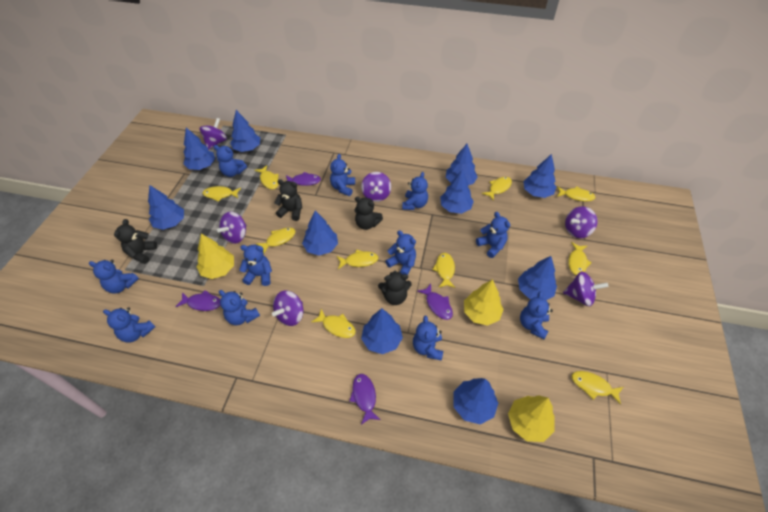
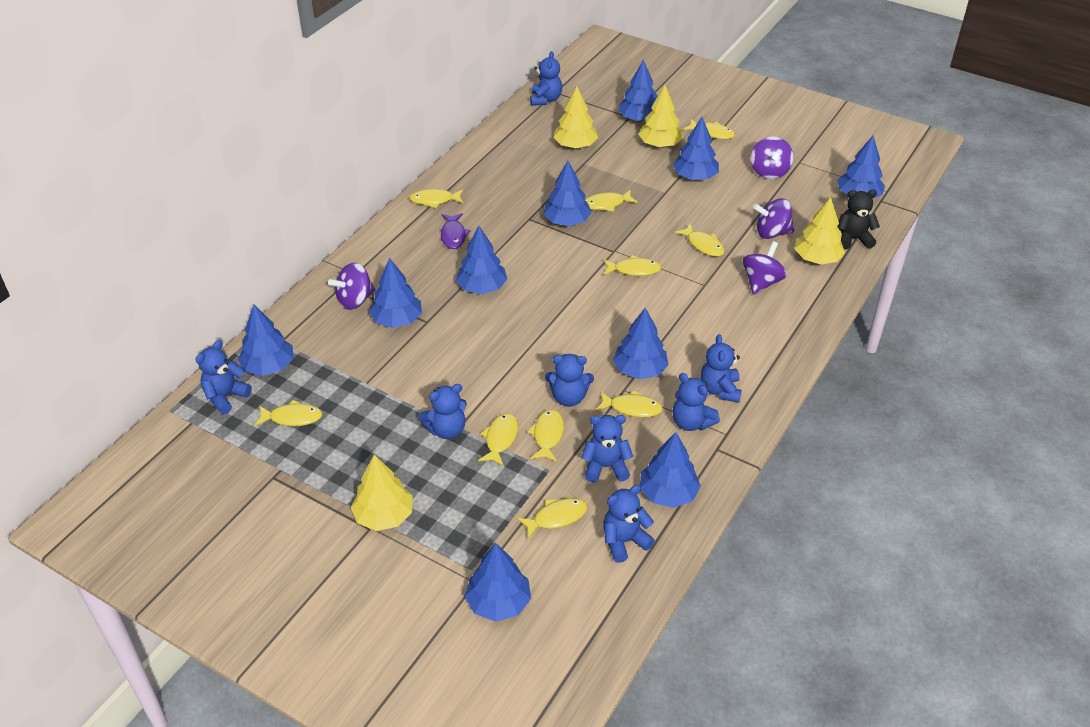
black teddy bear: [114,219,157,264] [274,179,302,221] [354,197,383,230] [378,271,412,305] = 4 -> [837,189,880,250] = 1
blue teddy bear: [89,260,139,294] [103,307,155,343] [214,145,247,177] [219,290,260,325] [239,245,272,286] [330,154,355,196] [385,230,416,275] [402,172,428,210] [413,316,443,361] [476,212,510,258] [520,291,553,339] = 11 -> [195,340,252,414] [419,384,467,439] [530,51,562,106] [545,354,594,407] [581,415,634,483] [603,485,655,563] [672,373,720,431] [700,334,742,403] = 8
purple fish: [175,290,220,311] [286,172,321,186] [350,374,381,425] [418,284,453,320] = 4 -> [441,213,471,249] = 1
purple spinning top: [199,118,227,150] [217,212,247,244] [272,291,304,326] [361,172,391,202] [563,271,608,306] [565,206,597,238] = 6 -> [328,263,375,310] [743,241,787,295] [751,136,793,179] [753,199,794,239] = 4
yellow tree: [196,234,234,279] [464,279,504,326] [508,395,555,442] = 3 -> [351,455,412,531] [553,86,598,148] [638,85,683,147] [795,197,845,265] = 4

